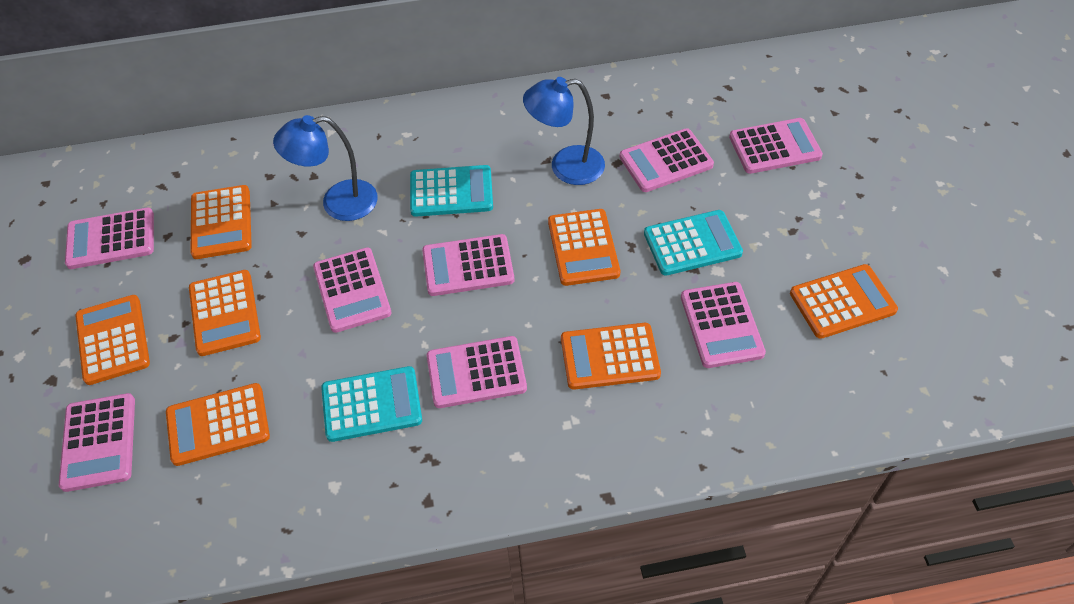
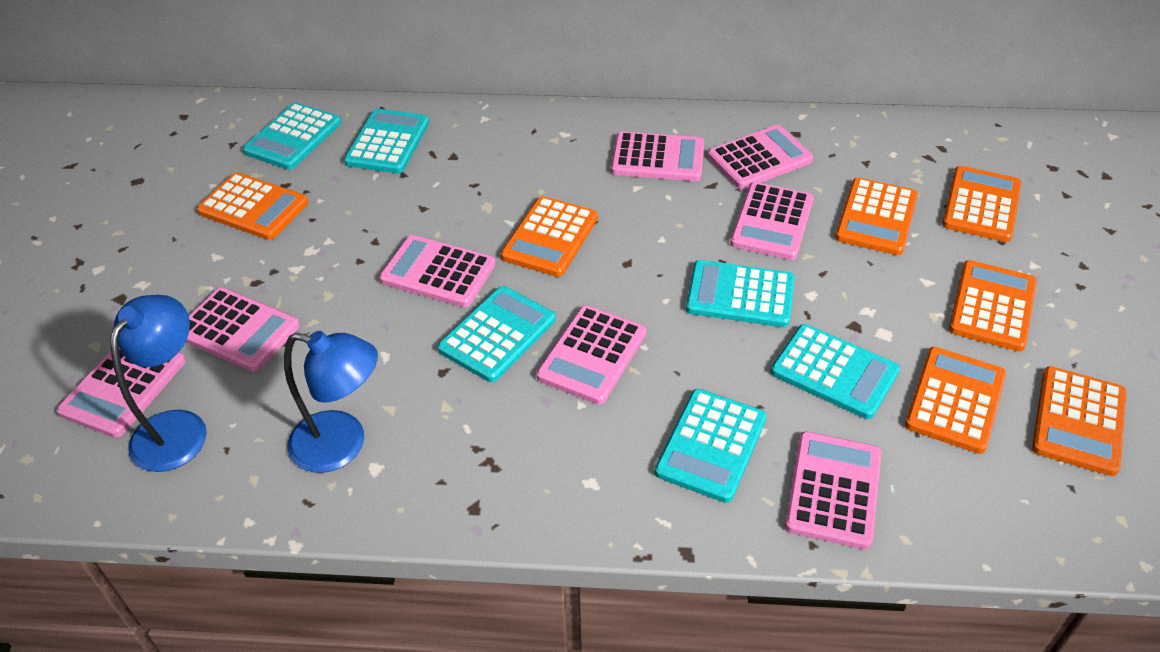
turquoise calculator: [321,366,422,442] [410,165,493,217] [644,210,743,276] = 3 -> [243,102,341,170] [344,109,429,173] [438,286,556,382] [655,389,767,503] [686,260,795,327] [771,324,900,419] = 6

